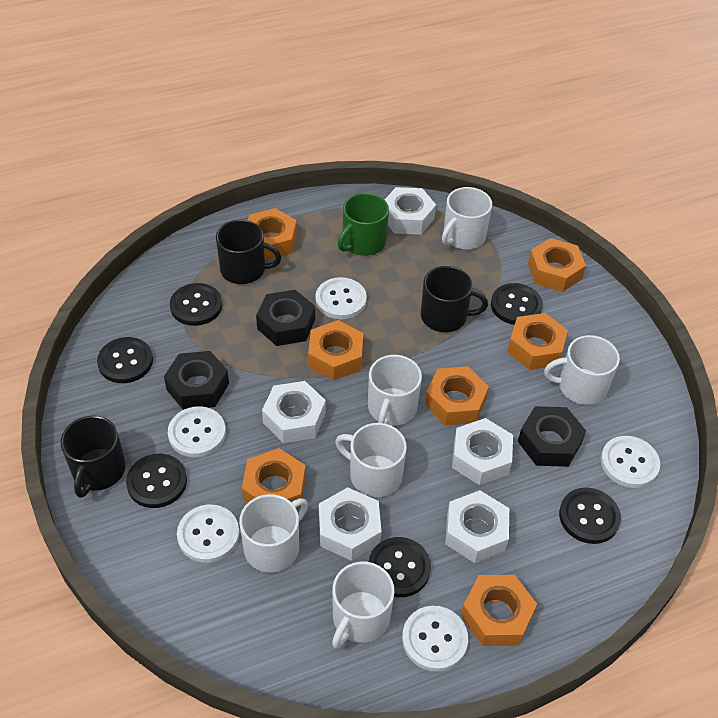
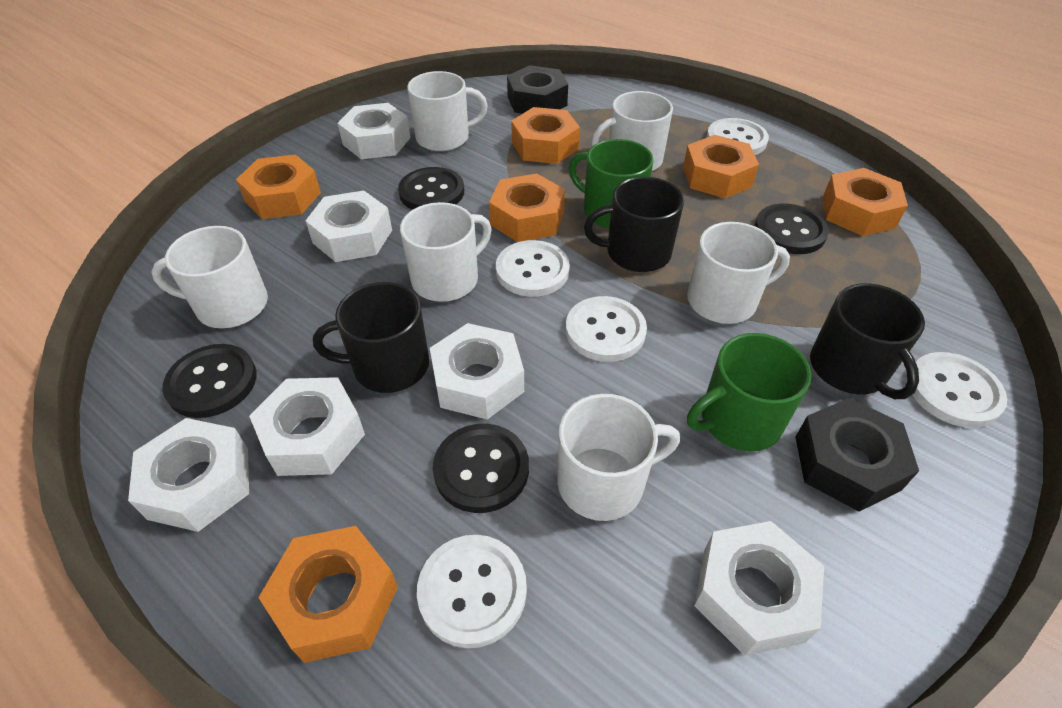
black button: [97,337,153,383] [126,454,187,508] [170,283,222,326] [369,537,431,597] [491,283,543,325] [559,487,621,544] = 6 -> [162,344,257,418] [398,167,464,210] [433,424,529,513] [755,204,829,254] = 4
black nut: [164,351,229,410] [256,290,315,346] [518,406,586,467] = 3 -> [507,65,568,114] [795,398,919,511] = 2
green mug: [338,193,389,256] = 1 -> [569,139,654,228] [687,333,811,452] = 2
orange nut: [242,448,306,508] [248,208,297,260] [308,320,363,381] [425,366,489,426] [461,575,537,646] [507,313,568,370] [528,238,586,292] = 7 -> [236,154,321,219] [258,526,398,663] [489,173,565,242] [511,107,580,164] [683,135,759,198] [823,168,908,236] = 6
white nut: [262,381,326,443] [319,487,382,561] [385,187,436,234] [445,490,509,563] [452,418,513,485] = 5 -> [128,418,249,532] [249,377,365,476] [305,191,392,262] [338,103,411,159] [430,323,524,419] [694,521,824,656] = 6

